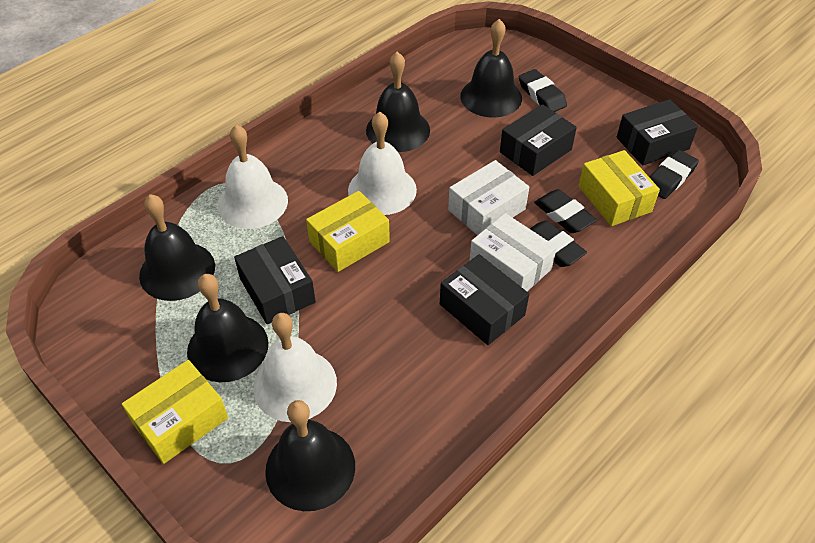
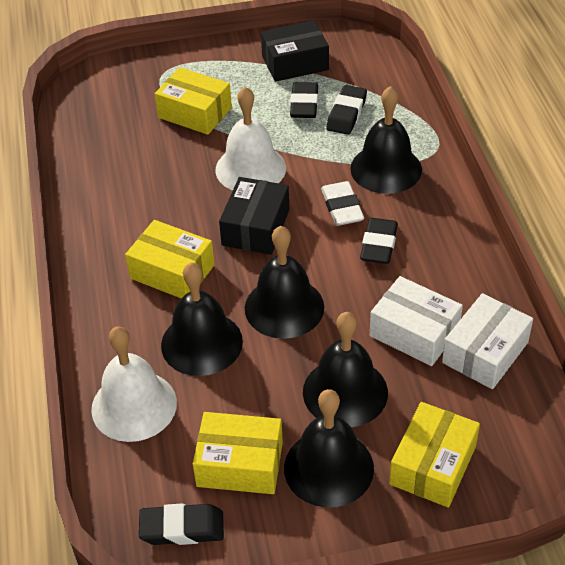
black box: [234,236,316,324] [440,254,529,345] [500,104,577,176] [617,99,698,165] = 4 -> [219,177,289,255] [261,21,329,82] = 2
white bell: [218,125,288,229] [253,313,337,422] [348,112,417,215] = 3 -> [91,326,177,442] [215,87,286,191] = 2
white eraser: none = 0 -> [321,181,364,226] = 1
yellow box: [122,360,228,464] [306,191,390,272] [579,150,660,226] = 3 -> [125,220,215,299] [155,67,232,135] [193,412,283,494] [389,402,480,508] = 4

